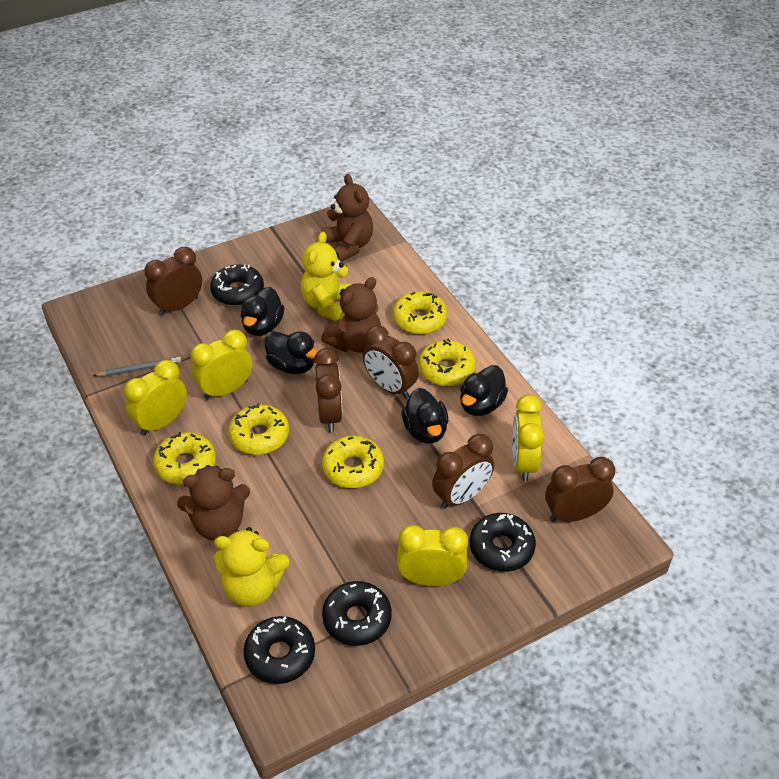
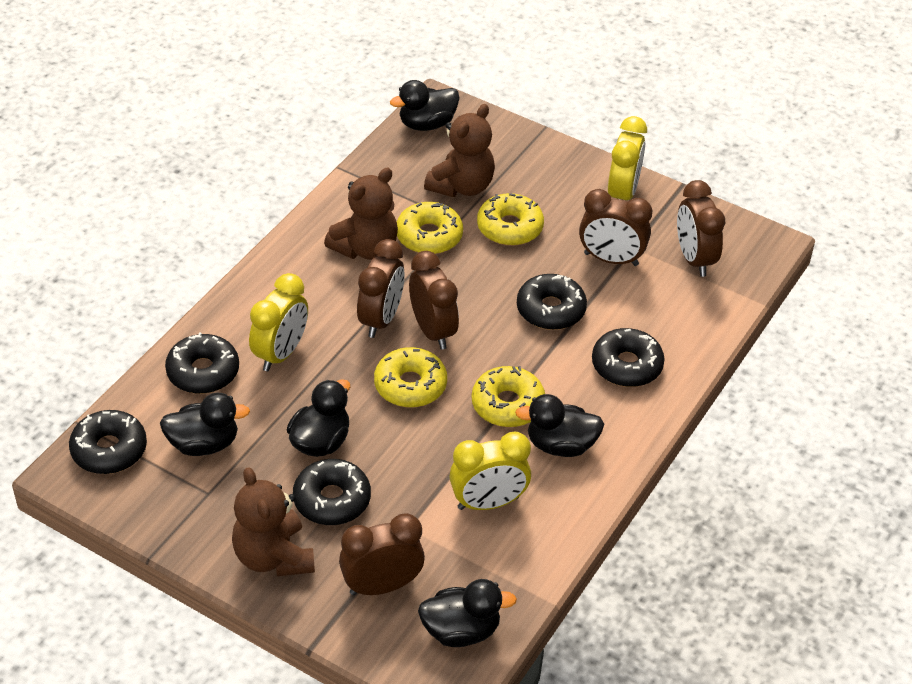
black donut: [210,264,264,306] [243,616,315,684] [322,581,392,646] [470,513,536,572] = 4 -> [69,410,147,474] [165,332,239,394] [293,459,371,525] [517,274,587,330] [592,328,665,387] = 5
black duck: [241,287,285,336] [264,331,318,374] [402,388,448,444] [460,365,508,416] = 4 -> [160,393,250,456] [287,379,350,457] [390,80,459,131] [418,579,517,647] [515,394,604,457] = 5
grey pencil: [93,357,182,377] = 1 -> none = 0
yellow clock: [124,360,187,436] [191,329,252,400] [397,525,468,586] [512,395,545,481] = 4 -> [249,273,308,372] [449,432,531,510] [608,116,647,200] = 3
yellow donut: [153,432,216,485] [228,403,289,455] [322,435,384,488] [393,291,447,334] [419,339,476,386] = 5 -> [374,347,447,407] [397,202,463,254] [472,366,545,427] [477,193,544,246] = 4
yellow teddy bear: [214,527,289,607] [301,232,354,321] = 2 -> none = 0

